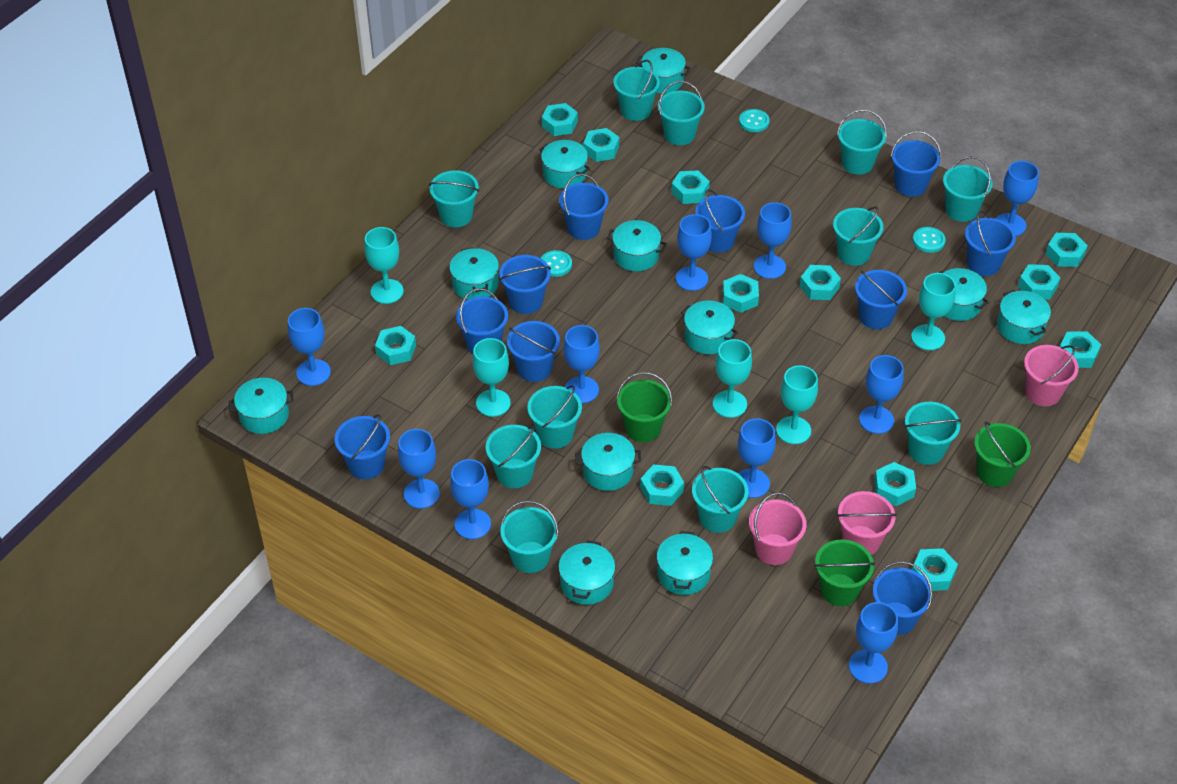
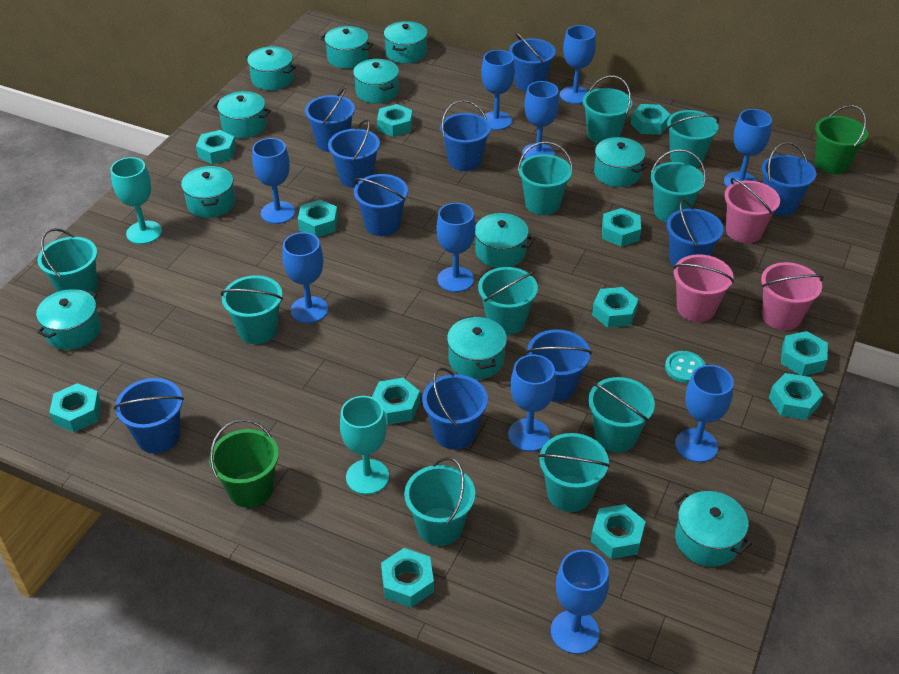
green bucket: [617,372,672,442] [814,539,875,606] [974,421,1031,487] = 3 -> [209,419,279,508] [815,105,868,174] = 2
turquoise bucket: [429,170,479,227] [486,425,541,488] [500,501,558,573] [527,385,582,449] [613,60,660,121] [658,81,705,145] [692,466,749,533] [833,206,883,266] [837,109,887,175] [905,402,962,465] [943,156,992,222] = 11 -> [37,228,98,296] [220,275,283,344] [404,457,475,546] [478,267,538,335] [518,141,573,215] [538,433,610,512] [583,75,632,143] [588,377,655,453] [651,149,706,223] [667,110,719,167] = 10
turquoise button: [541,250,572,277] [739,109,770,132] [913,227,946,253] = 3 -> [665,351,705,383] = 1
turquoise goblet: [364,227,404,304] [472,338,511,417] [713,339,752,418] [776,365,818,444] [911,273,956,350] = 5 -> [110,157,162,244] [340,396,389,495] = 2

